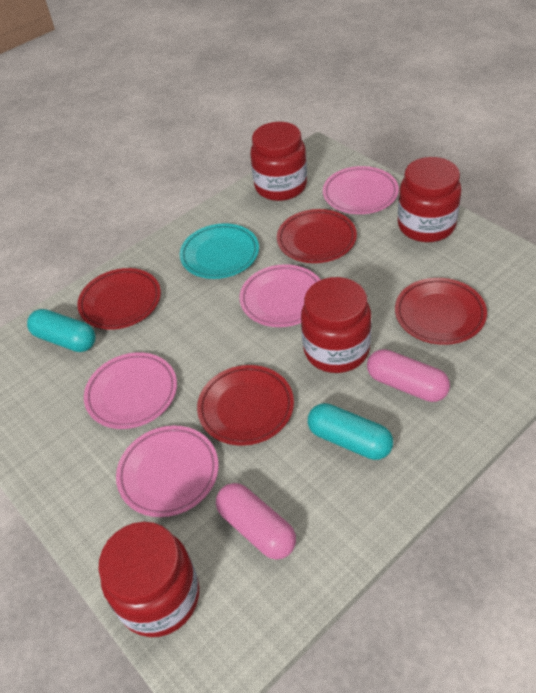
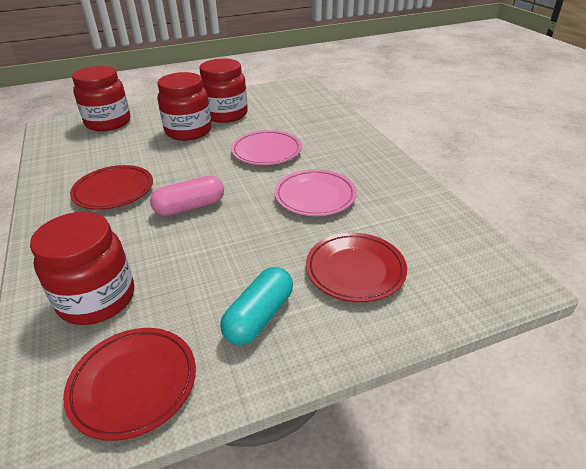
pink capsule: [216,483,296,559] [367,349,450,402] = 2 -> [150,176,224,216] = 1
pink plate: [84,352,177,429] [116,426,218,517] [240,264,321,327] [323,166,399,214] = 4 -> [231,130,302,165] [274,169,357,216] = 2
red plate: [77,268,161,330] [197,365,294,446] [277,209,357,263] [395,278,487,345] = 4 -> [63,328,196,441] [70,165,153,210] [306,233,407,302] = 3
turquoise capsule: [27,309,96,352] [308,403,393,460] = 2 -> [220,267,293,345] = 1
turquoise plate: [180,223,259,279] = 1 -> none = 0

